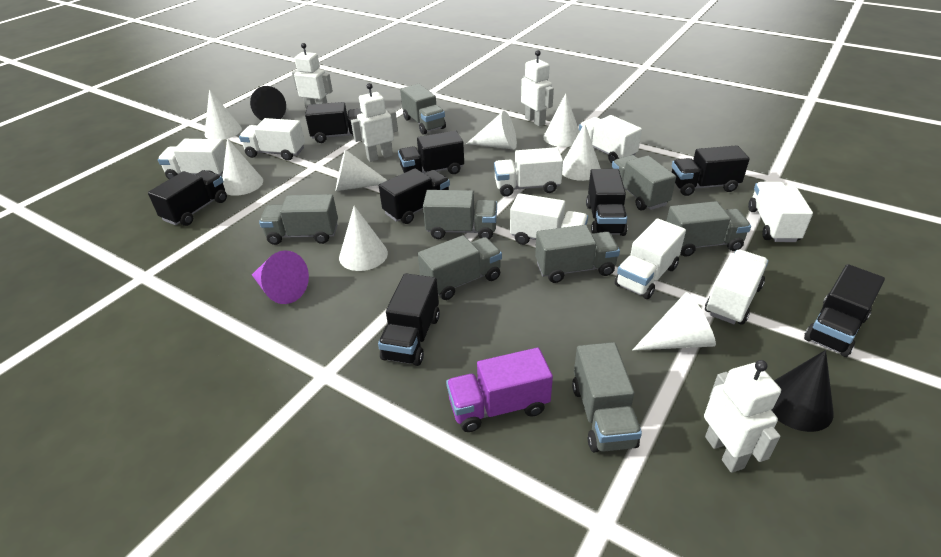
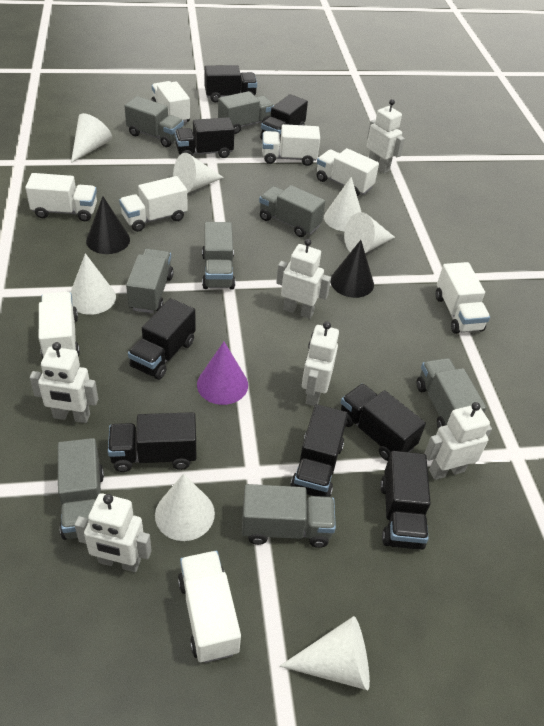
purple truck: [446,347,553,432] = 1 -> none = 0
white cone: [205,89,242,140] [222,138,263,196] [336,149,387,191] [339,206,388,271] [466,111,517,150] [543,93,580,147] [562,123,601,181] [632,292,716,350] = 8 -> [71,113,112,163] [71,253,116,315] [155,474,215,541] [173,153,224,193] [279,616,370,690] [324,177,361,231] [344,212,395,253] = 7
white robot: [292,43,333,109] [351,83,398,162] [521,50,554,126] [704,360,781,473] = 4 -> [30,342,98,423] [75,493,152,572] [276,239,331,319] [302,322,339,406] [367,99,405,173] [424,402,492,480] = 6

